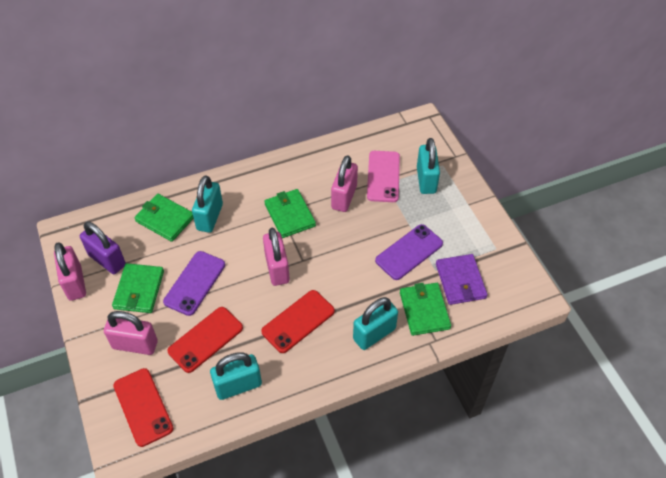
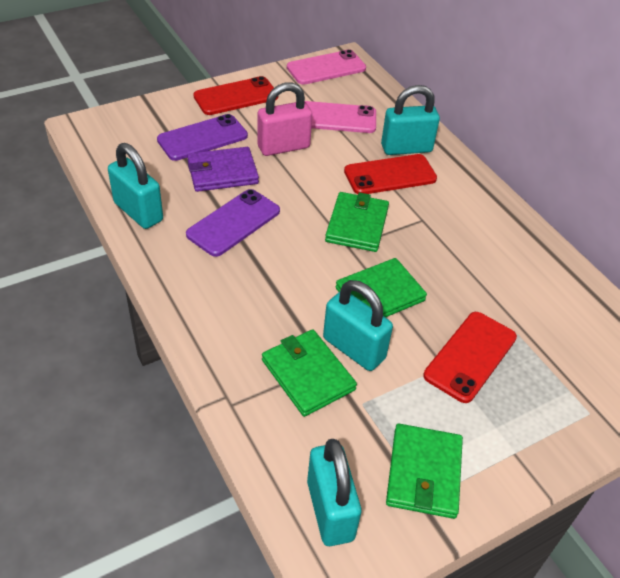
pink padlock: [54,242,86,301] [104,311,158,355] [263,228,290,286] [331,155,358,212] = 4 -> [257,82,312,156] = 1
pink phone: [367,151,400,202] = 1 -> [287,49,366,85] [305,101,376,133] = 2
purple padlock: [80,221,126,274] = 1 -> none = 0

